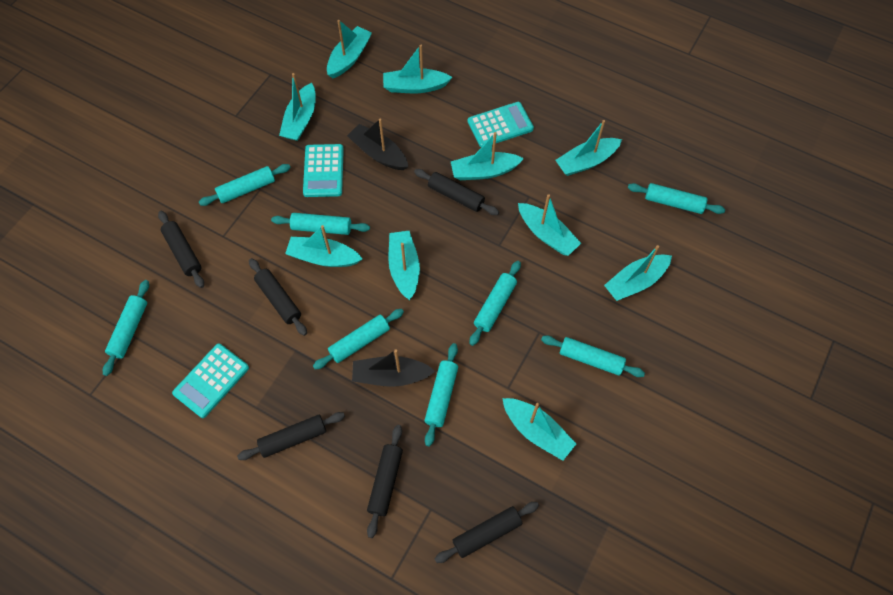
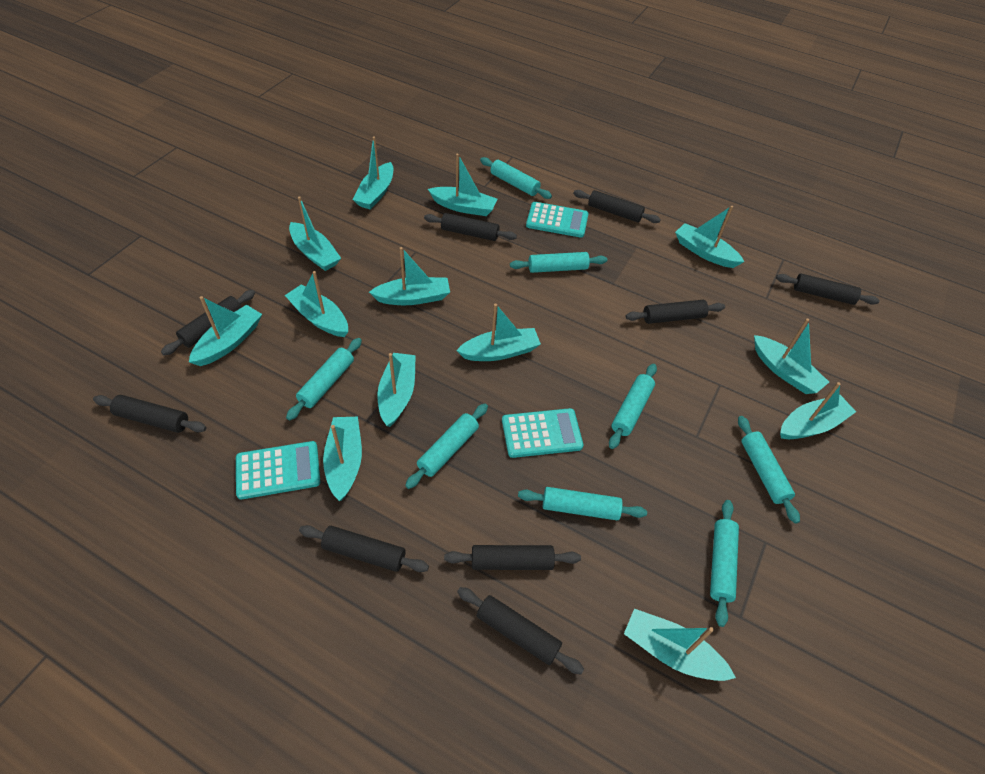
black boat: [347,119,408,170] [352,349,435,387] = 2 -> none = 0
black rolling pin: [158,211,204,288] [237,412,345,460] [249,258,307,336] [367,425,403,538] [414,169,499,215] [435,502,539,563] = 6 -> [93,395,206,433] [161,290,255,355] [299,525,429,572] [424,213,517,241] [444,545,581,570] [457,587,584,674] [573,190,661,223] [626,300,725,324] [776,274,879,305] = 9
turquoise boat: [279,73,316,141] [285,225,362,267] [327,20,372,78] [383,45,453,93] [388,231,420,300] [451,132,524,180] [502,398,576,461] [518,194,581,256] [555,120,622,176] [604,245,672,301] = 10 -> [189,296,262,366] [285,271,348,337] [289,197,341,271] [323,417,362,501] [353,137,393,210] [369,247,450,305] [377,353,416,427] [428,154,497,216] [456,304,541,361] [624,609,736,681] [675,206,744,268] [754,318,829,394] [780,382,856,439] = 13

